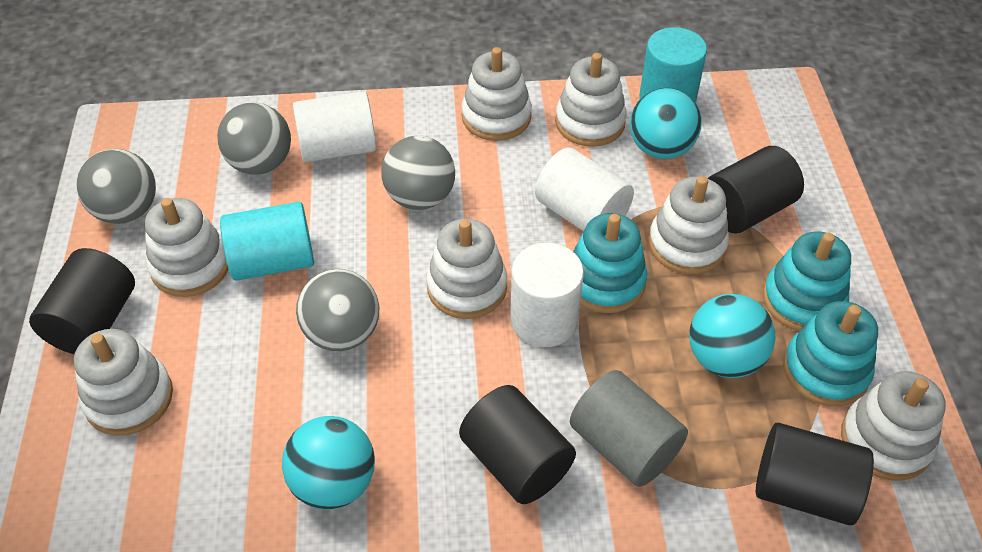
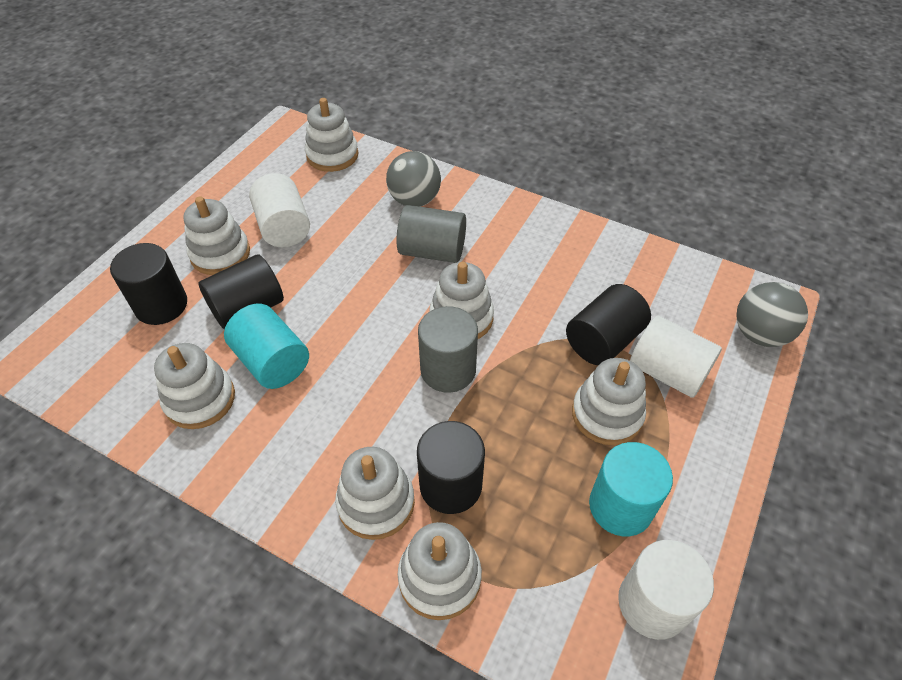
grey ball: [76,149,156,224] [217,102,291,175] [296,269,379,351] [382,136,455,210] = 4 -> [386,151,441,207] [736,282,808,347] = 2
grey cylinder: [570,370,688,487] = 1 -> [396,205,466,263] [418,306,478,393] = 2
turquoise ball: [282,416,375,510] [630,88,702,159] [689,294,775,378] = 3 -> none = 0
turquoise stacking toy: [573,213,648,313] [763,232,851,331] [783,301,878,406] = 3 -> none = 0

